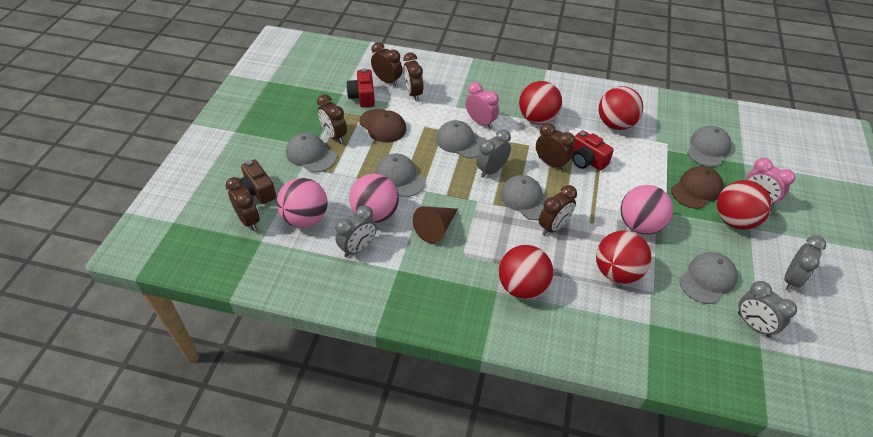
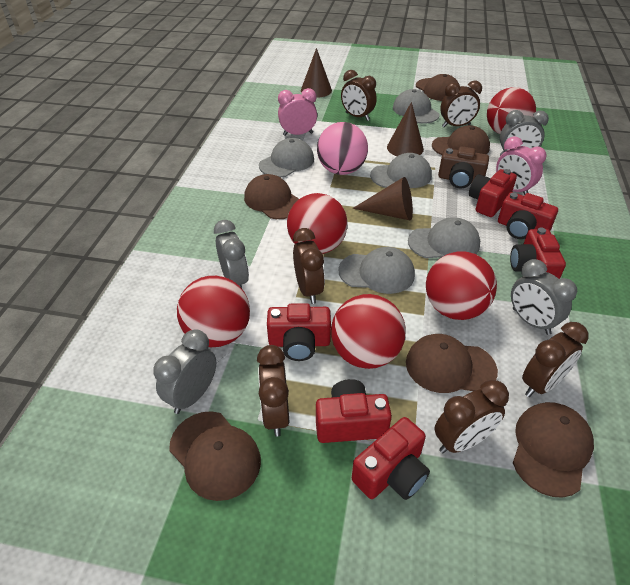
brown cap: [359,108,406,143] [671,166,724,209] = 2 -> [169,411,261,501] [244,174,299,219] [406,334,498,393] [416,74,460,101] [432,125,490,155] [513,402,594,498] = 6
brown cone: [413,206,458,244] = 1 -> [301,48,332,98] [353,177,413,221] [387,102,424,156] = 3
grey cap: [286,132,336,173] [375,154,426,197] [436,120,485,158] [500,175,549,220] [679,252,738,304] [687,126,732,167] = 6 -> [259,138,314,177] [338,247,415,294] [370,153,432,188] [393,89,439,124] [408,217,480,258] = 5
pink ball: [277,178,328,228] [349,174,399,223] [621,185,673,235] = 3 -> [317,122,368,175] = 1
red camera: [346,68,375,107] [572,130,614,171] = 2 -> [267,303,331,361] [316,379,392,443] [352,417,430,500] [469,169,517,217] [498,192,558,239] [510,227,566,279] = 6

